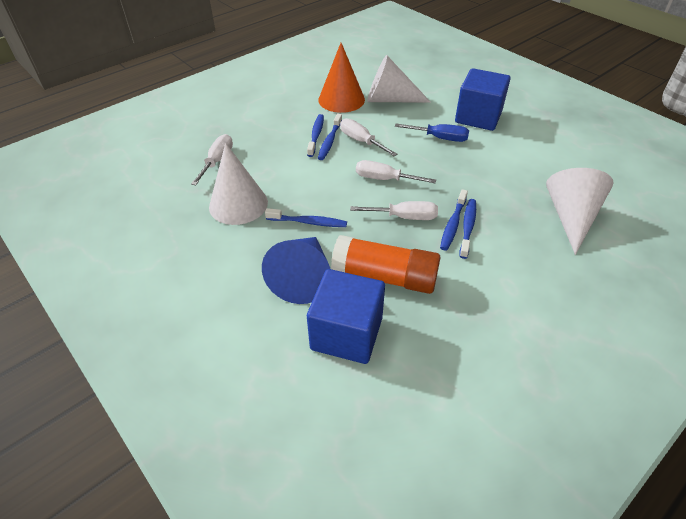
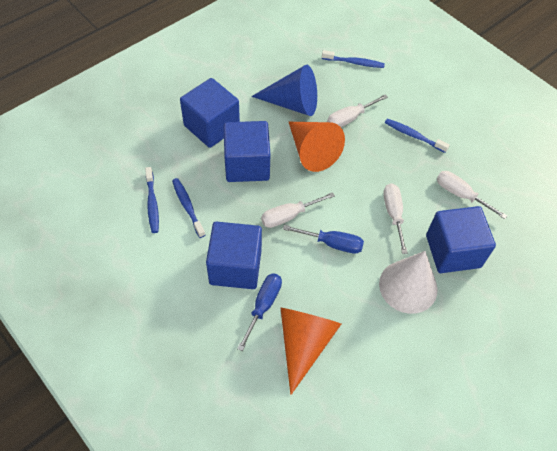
blue cube: [307,269,385,364] [455,68,511,131] = 2 -> [180,78,240,148] [206,221,262,289] [224,121,271,182] [426,206,496,273] = 4
blue screwdriver: [395,123,469,142] = 1 -> [237,273,282,351] [283,225,364,254] = 2
blue toothbrush: [265,208,347,227] [307,114,324,157] [318,114,342,160] [440,189,468,251] [459,199,476,259] = 5 -> [145,167,159,233] [172,178,205,238] [322,50,385,68] [385,119,450,153] = 4
orange cone: [318,43,365,113] = 1 -> [280,308,341,395] [289,122,345,172] = 2
orange glue stick: [331,235,441,294] = 1 -> none = 0
white cone: [209,143,268,225] [367,55,431,103] [546,168,613,255] = 3 -> [379,251,437,314] = 1

